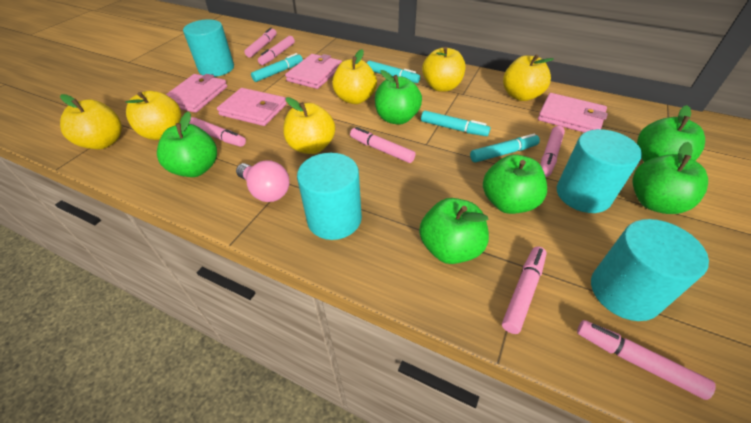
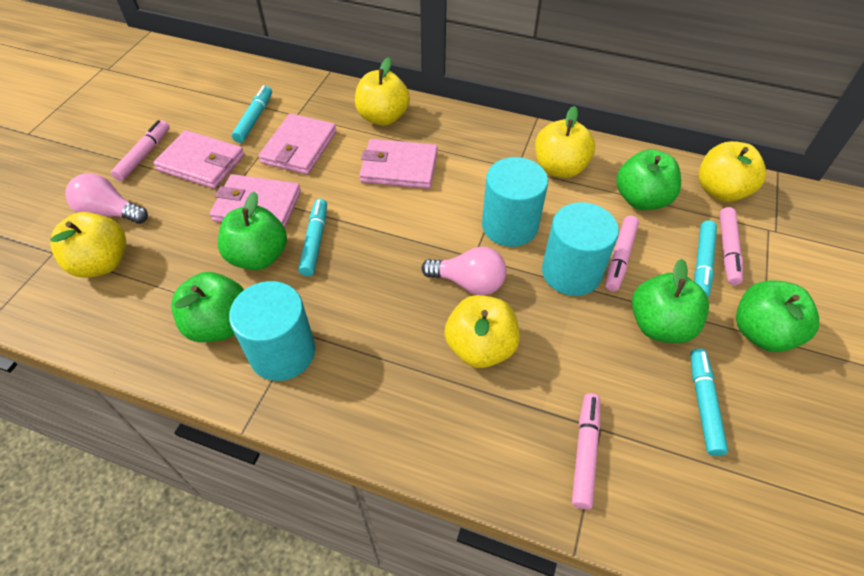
green apple: [157,111,217,177] [375,70,422,125] [419,198,489,264] [483,155,547,214] [633,142,708,214] [637,105,705,162] = 6 -> [171,272,244,342] [218,191,287,270] [616,149,681,210] [632,259,709,343] [736,280,819,352] = 5
pink light bulb: [236,161,290,202] = 1 -> [65,173,148,224] [422,247,507,296] = 2
pink marker: [189,117,246,147] [244,28,277,58] [258,36,295,65] [350,127,416,163] [502,247,547,334] [541,126,565,177] [577,320,716,400] = 7 -> [111,120,170,181] [572,393,600,509] [605,215,639,291] [720,207,743,285] = 4
turquoise cylinder: [183,19,234,77] [297,153,362,240] [557,129,642,213] [591,219,709,321] = 4 -> [229,281,315,381] [482,157,548,247] [542,202,619,296] = 3
yellow apple: [60,94,122,149] [125,91,182,140] [283,97,335,154] [332,49,377,104] [422,47,465,92] [503,54,554,101] = 6 -> [50,212,126,278] [355,57,410,126] [444,295,520,368] [535,106,595,178] [698,141,766,202] = 5

